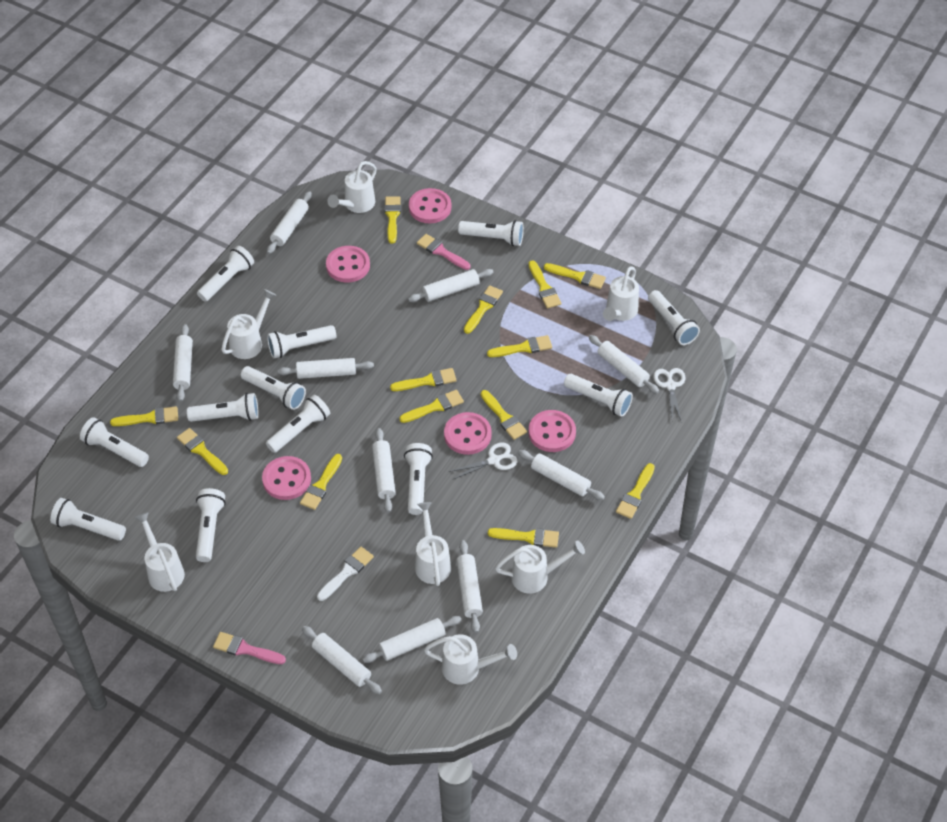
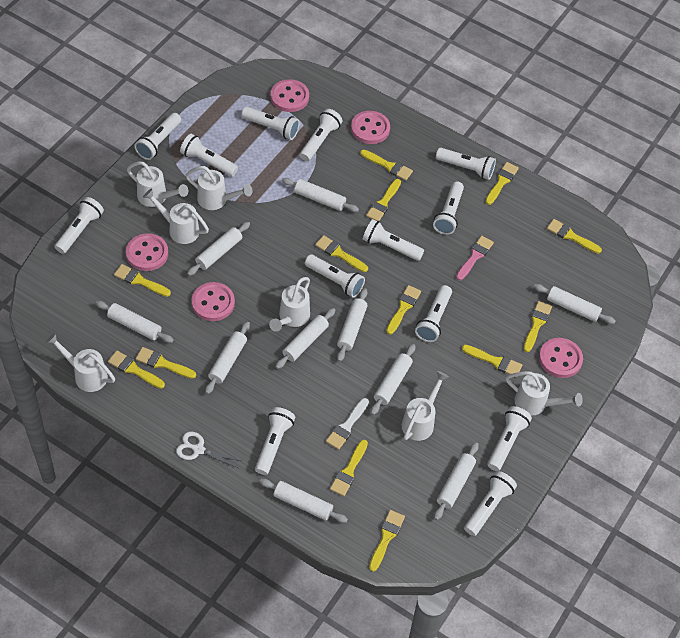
pink brush: [213,632,286,664] [417,234,470,270] = 2 -> [456,236,494,280] = 1
white flashlight: [50,498,126,541] [80,417,149,467] [187,393,259,422] [196,488,226,562] [197,246,254,302] [241,366,306,410] [266,394,330,453] [267,325,336,359] [404,443,433,515] [458,220,524,246] [564,374,633,417] [648,290,700,345] = 12 -> [55,197,104,254] [134,113,181,160] [180,134,238,177] [241,107,300,140] [255,407,295,475] [300,109,342,161] [305,255,365,298] [363,219,424,261] [415,285,452,342] [433,181,464,235] [436,148,496,180] [464,471,517,536] [488,406,532,471] = 13
white scissors: [449,443,517,479] [653,368,685,420] = 2 -> [176,432,242,468] = 1

